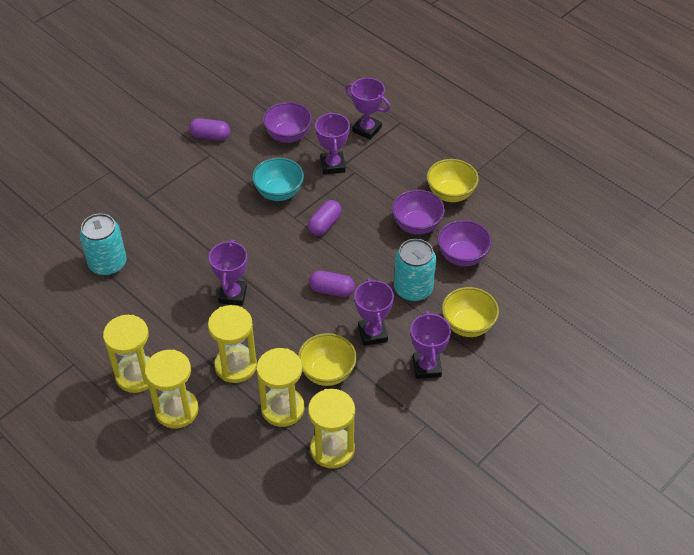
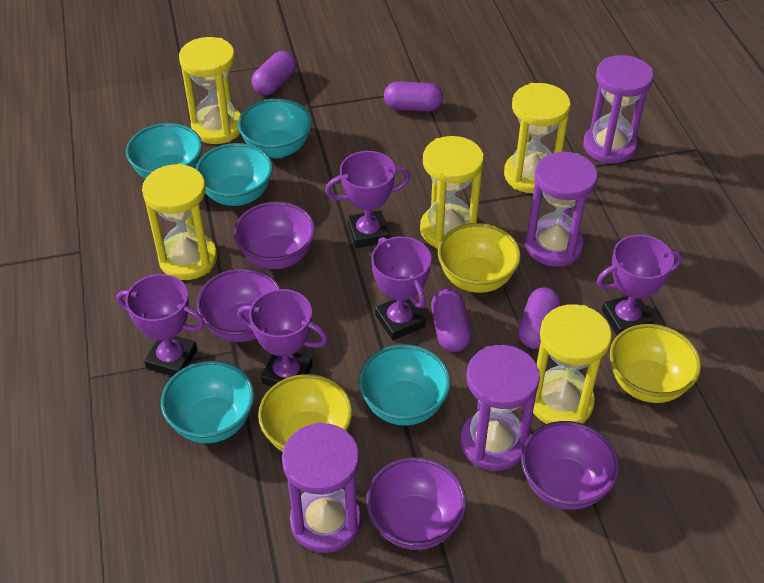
purple bowl: [263,102,312,143] [392,189,445,235] [438,220,492,266] = 3 -> [196,268,281,342] [234,202,315,269] [366,457,466,550] [521,421,619,510] = 4
purple capsule: [189,118,230,140] [308,200,342,236] [309,271,355,297] = 3 -> [251,51,296,95] [384,81,443,111] [431,289,471,352] [518,287,561,349] = 4
purple hourglass: none = 0 -> [282,422,361,553] [460,345,540,471] [525,152,598,267] [583,55,654,164] = 4
turquoise bowl: [252,158,304,201] = 1 -> [126,123,202,179] [161,361,254,443] [196,143,273,206] [238,98,312,158] [359,344,451,426] = 5
turquoise can: [80,213,127,276] [394,239,436,302] = 2 -> none = 0

